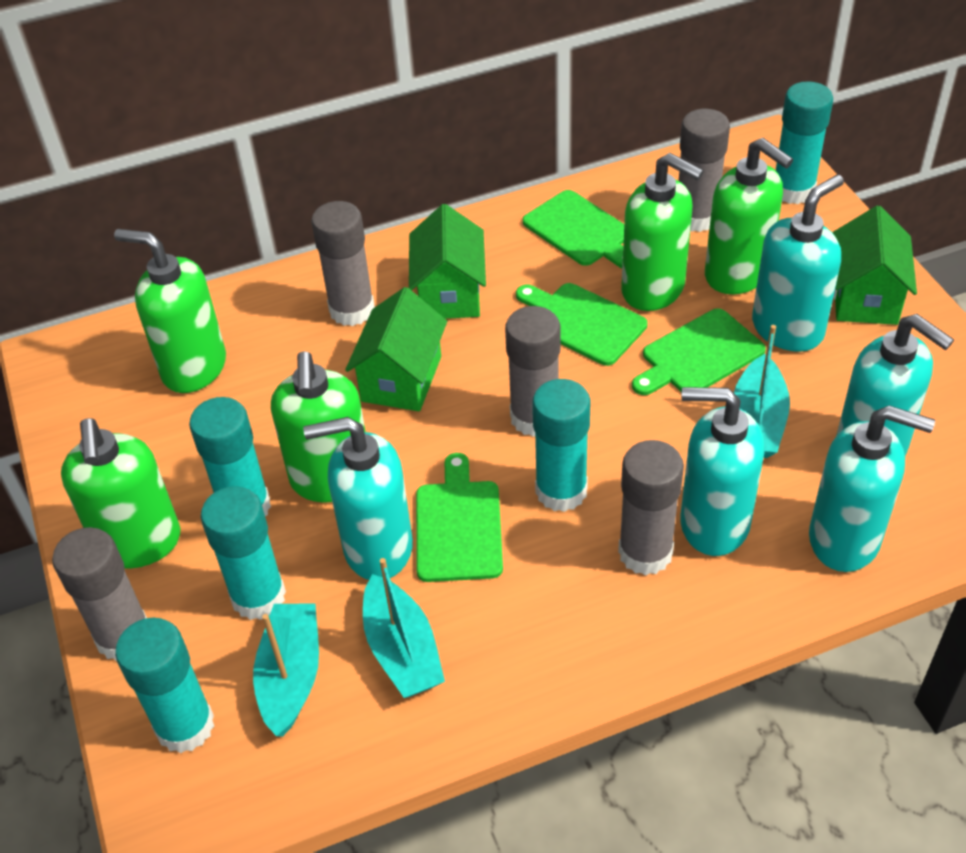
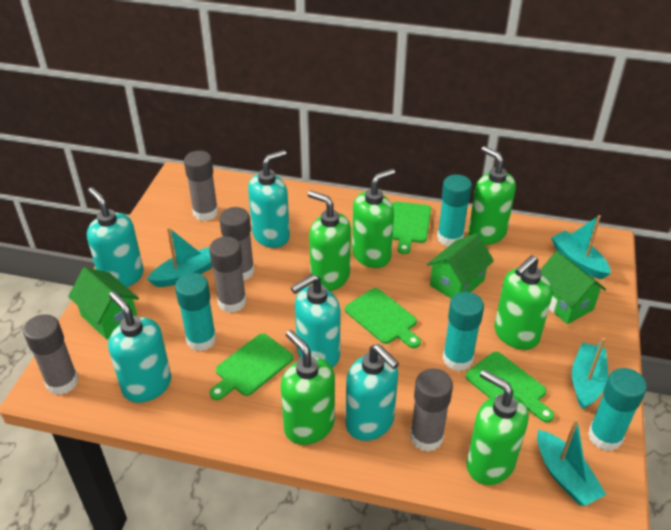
green soap dispenser: [61,418,180,568] [114,229,226,393] [271,351,366,503] [621,153,704,311] [705,138,793,294] = 5 -> [281,330,335,445] [308,190,351,291] [352,169,395,268] [467,369,528,485] [468,146,516,245] [494,255,552,350] = 6
turquoise boat: [253,604,319,736] [363,558,445,698] [734,325,790,458] = 3 -> [147,227,212,287] [537,419,607,506] [551,215,611,279] [572,338,608,410] = 4
turquoise glue stick: [115,618,214,753] [189,397,271,516] [201,486,286,620] [532,379,590,512] [776,81,833,204] = 5 -> [175,273,216,351] [437,174,472,246] [442,292,484,371] [588,368,647,451] = 4

